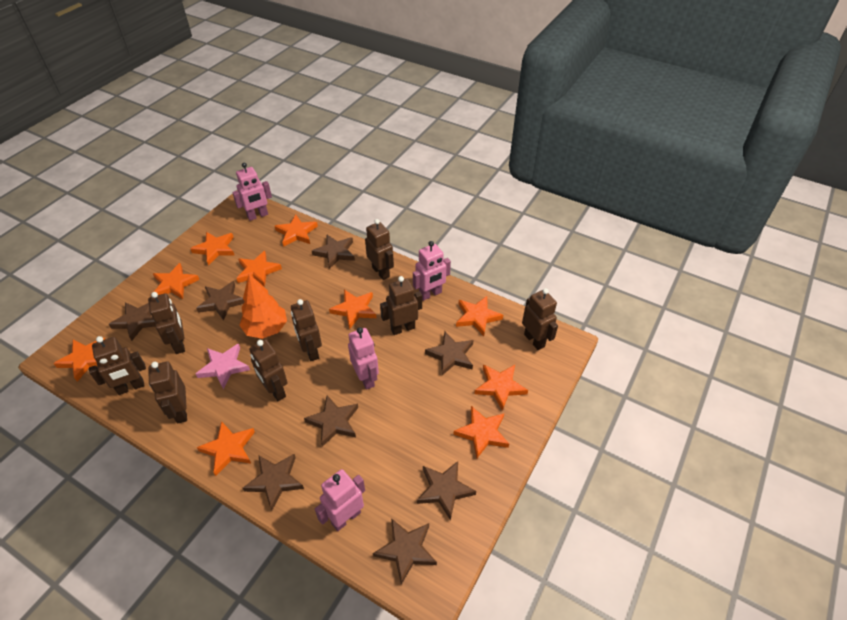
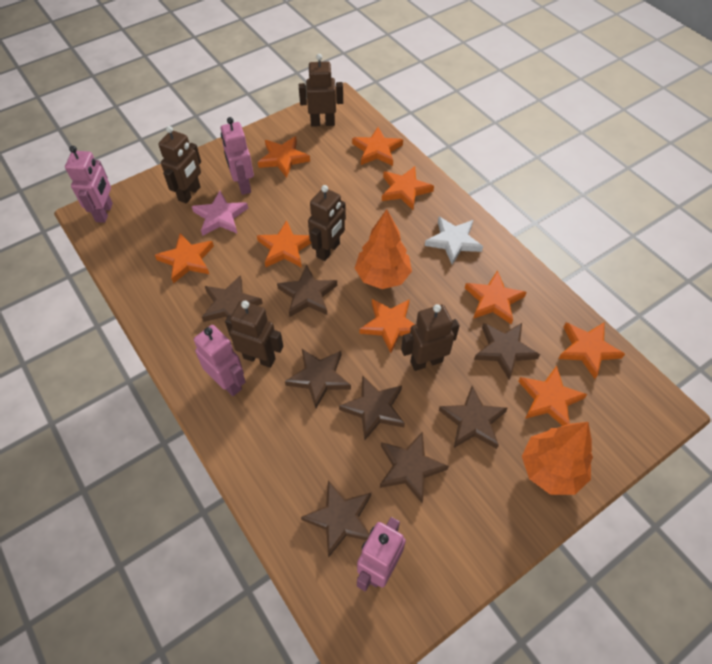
brown robot: [89,336,146,395] [148,292,185,354] [148,361,187,424] [249,339,288,401] [291,299,322,361] [365,219,394,280] [380,276,422,335] [522,288,558,350] = 8 -> [158,126,201,203] [225,301,284,368] [299,54,343,127] [308,185,346,261] [401,304,460,371] = 5
orange star: [53,338,105,382] [153,263,199,299] [190,232,235,266] [196,421,255,476] [236,251,282,287] [275,214,318,247] [329,290,377,329] [453,406,509,459] [456,296,503,336] [475,364,528,411] = 10 -> [155,233,214,284] [257,220,311,268] [258,136,310,178] [352,127,403,166] [359,299,415,353] [382,166,434,210] [465,270,527,324] [518,366,587,426] [558,322,625,379] = 9
orange tree: [239,274,287,339] = 1 -> [355,209,412,289] [522,422,593,495] = 2
white star: none = 0 -> [425,217,483,264] = 1

